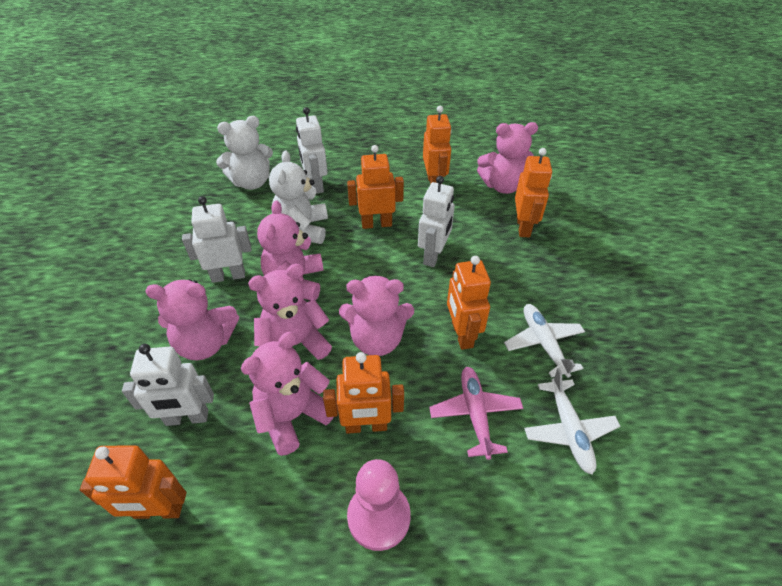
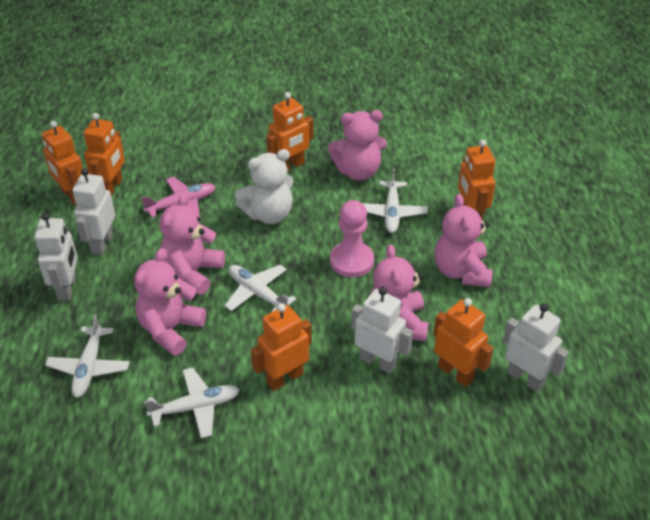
pink teddy bear: [145,279,239,360] [241,332,334,456] [248,264,332,360] [257,201,324,301] [339,275,414,356] [477,122,538,194] = 6 -> [134,248,206,356] [160,193,225,295] [328,110,387,181] [369,245,429,341] [435,194,493,287] = 5
white plane: [504,304,585,378] [524,368,620,474] = 2 -> [45,314,130,398] [144,367,240,438] [225,265,297,312] [362,169,428,233] = 4
white teddy bear: [216,116,273,190] [269,150,328,244] = 2 -> [235,149,294,224] = 1

